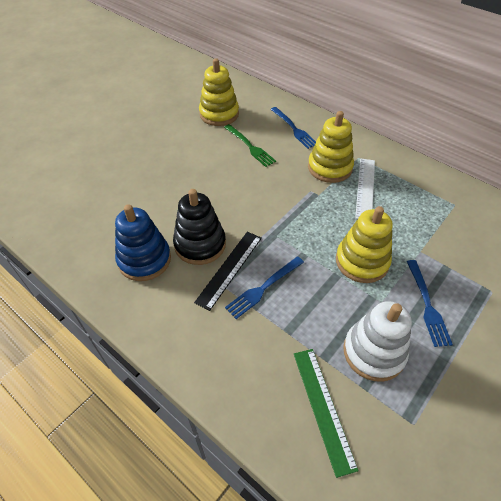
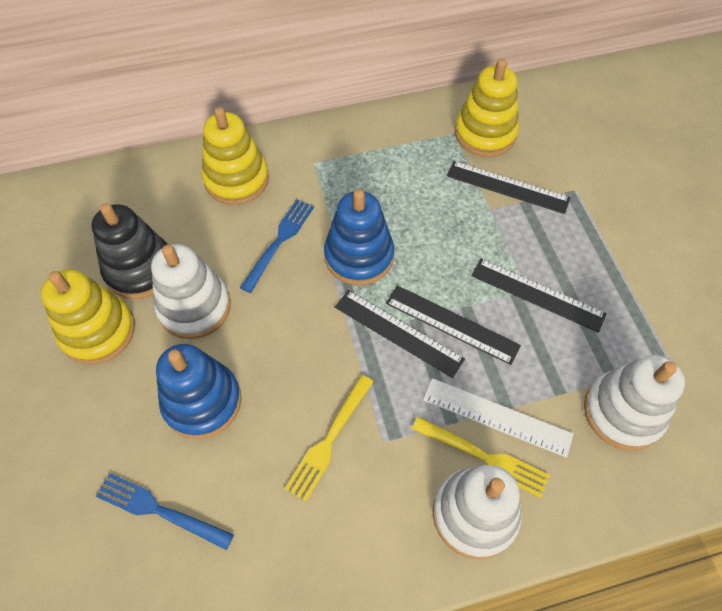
black ruler: [194,232,262,311] = 1 -> [335,290,465,378] [386,285,521,365] [447,161,570,214] [471,259,607,333] = 4
blue fork: [225,256,304,319] [271,107,316,149] [407,260,453,347] = 3 -> [96,473,234,550] [240,199,314,293] = 2
blue stacking toy: [115,204,171,281] = 1 -> [156,344,241,439] [324,189,394,286] = 2
green fork: [224,124,276,167] = 1 -> none = 0
green ruler: [294,349,358,478] = 1 -> none = 0
white stacking toy: [343,301,412,382] = 1 -> [151,244,231,339] [433,465,522,559] [584,355,685,450] = 3
yellow fork: none = 0 -> [285,375,374,502] [412,417,550,498] = 2

